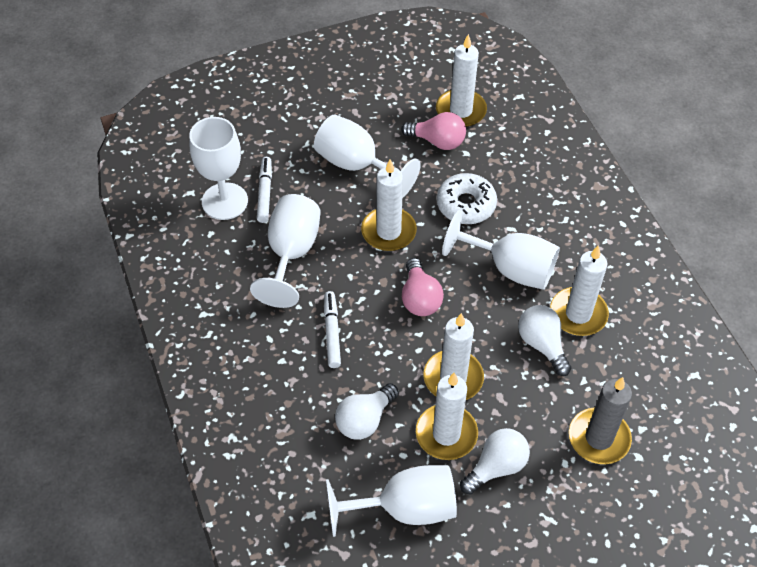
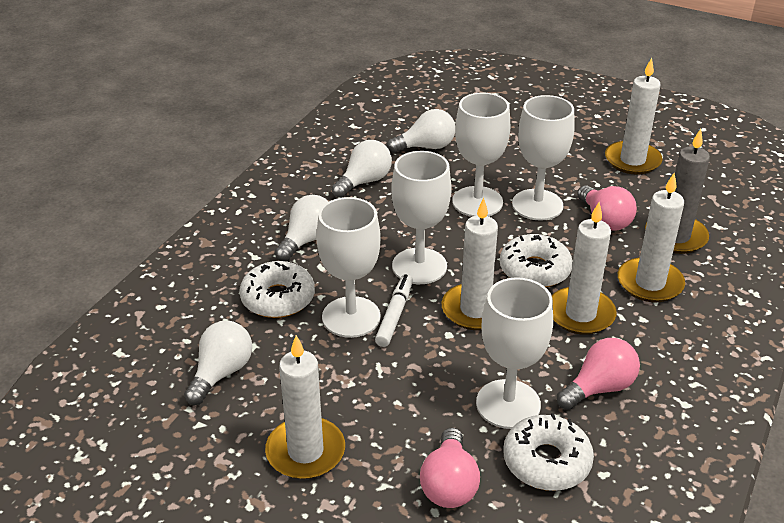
pink light bulb: [401,112,466,150] [402,258,444,316] = 2 -> [420,428,480,508] [557,338,640,410] [577,185,637,231] = 3
white donut: [437,173,497,224] = 1 -> [240,261,315,318] [500,234,573,287] [503,413,594,491] = 3
white light bulb: [335,383,399,440] [460,428,530,495] [518,305,571,376] = 3 -> [184,321,252,405] [275,195,329,261] [331,140,392,198] [387,109,455,153] = 4
white marker: [257,157,272,223] [324,291,341,368] = 2 -> [375,274,413,347] = 1

